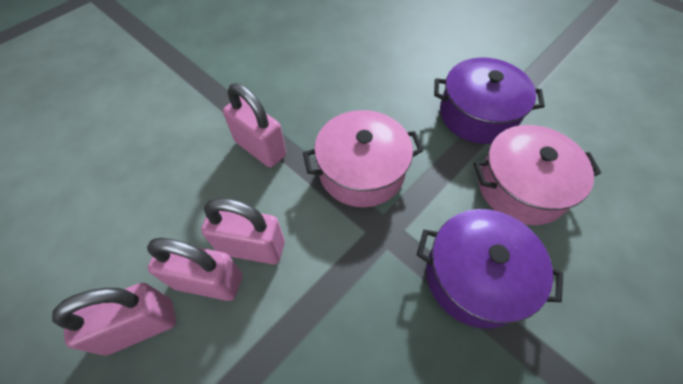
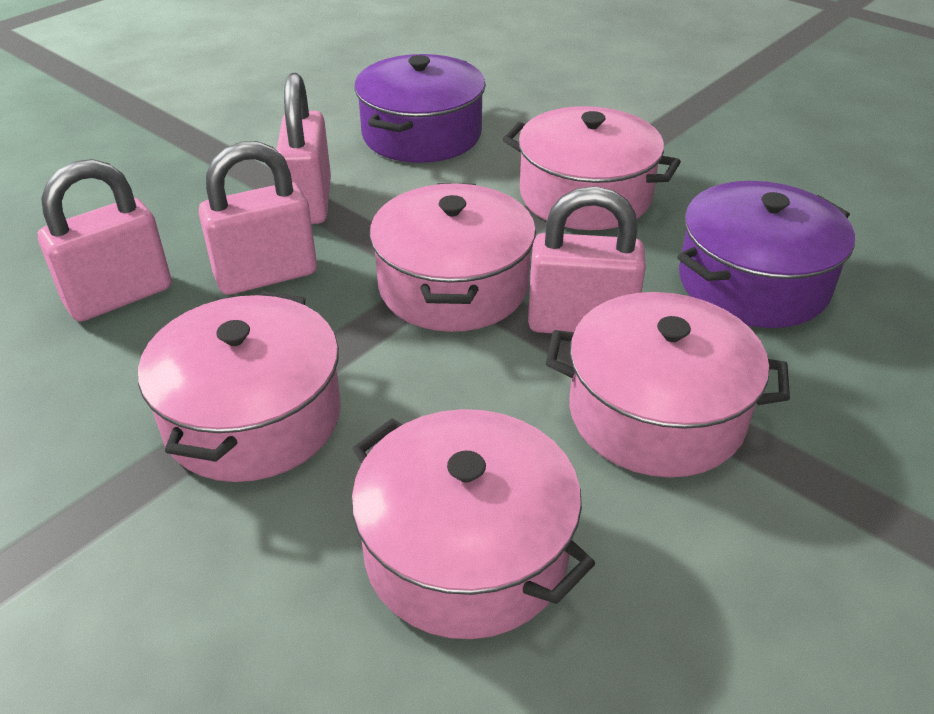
pink pot: [303,110,424,207] [474,125,601,225] = 2 -> [138,291,341,482] [351,409,595,639] [370,183,536,332] [503,106,681,230] [546,292,790,477] = 5

